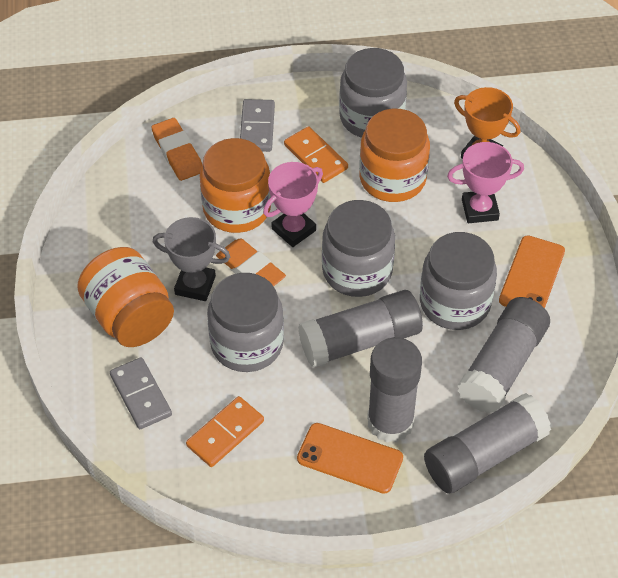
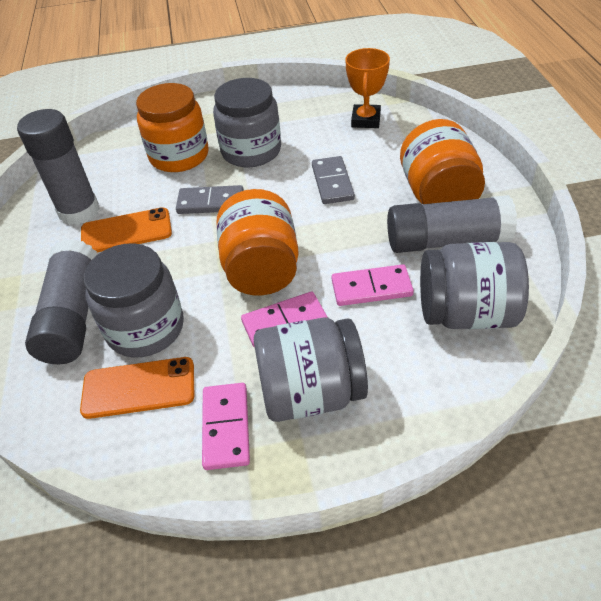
grey glue stick: [298,290,423,368] [367,337,422,443] [424,393,551,493] [457,297,550,413] = 4 -> [17,109,100,225] [25,239,97,364] [387,195,517,253] = 3
grey trophy: [153,217,230,301] = 1 -> none = 0
orange domino: [186,396,264,467] [284,126,348,183] = 2 -> none = 0
orange eraser: [151,118,202,181] [216,238,286,286] = 2 -> none = 0
pink domino: none = 0 -> [202,383,250,470] [241,291,327,348] [332,264,414,306] = 3
pink trophy: [263,162,323,247] [447,142,524,223] = 2 -> none = 0

